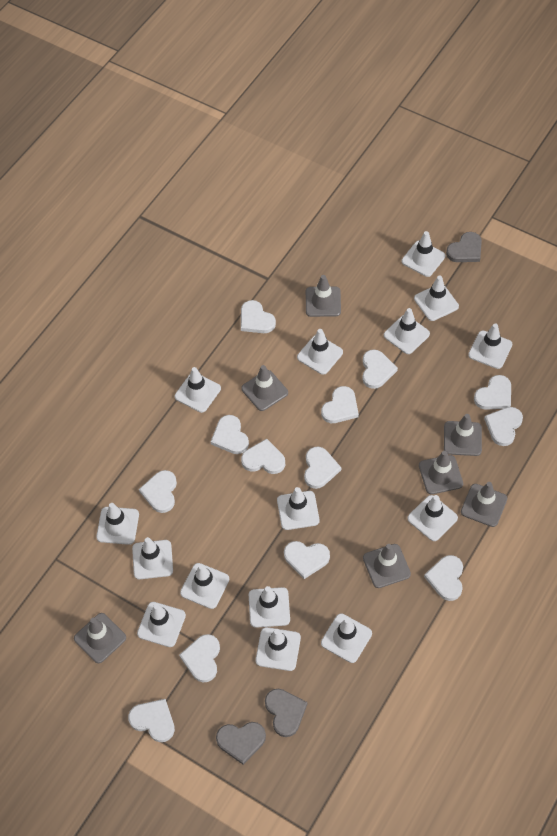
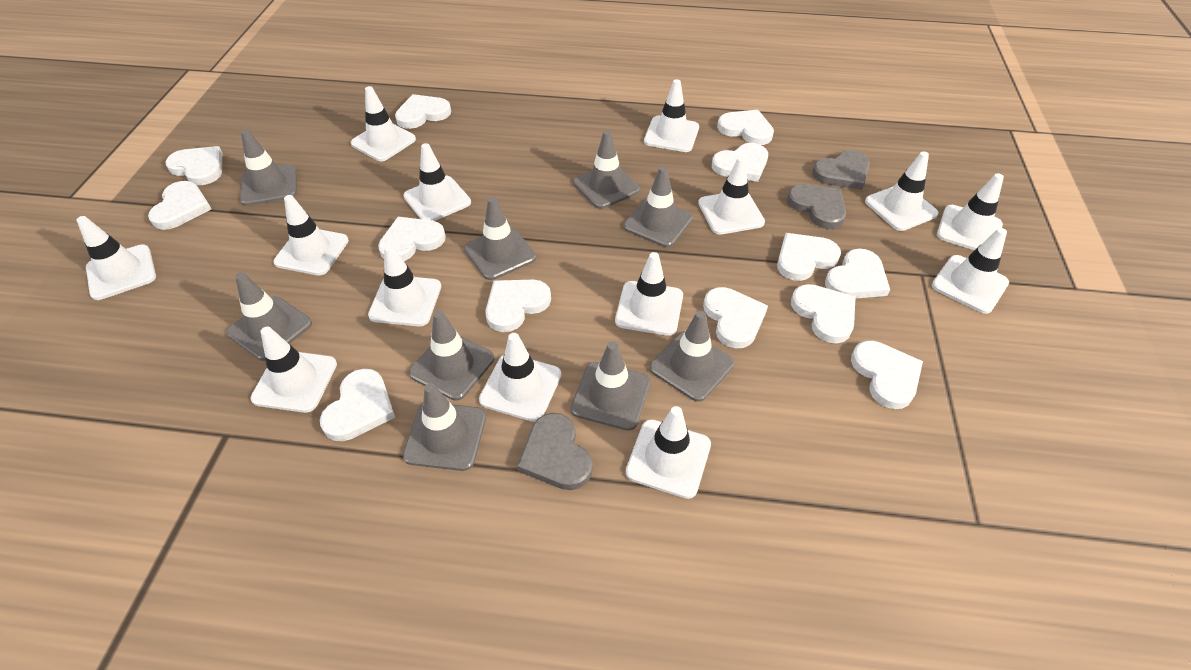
grey traffic cone: [74,613,126,663] [241,365,288,411] [306,275,341,317] [363,544,411,588] [419,451,463,494] [444,414,482,456] [461,482,507,527] = 7 -> [226,272,312,361] [240,129,297,206] [403,383,486,471] [409,311,494,401] [464,197,536,280] [571,341,650,431] [573,130,640,209] [624,166,693,247] [650,311,734,402] = 9
white traffic cone: [96,503,139,545] [132,537,173,579] [137,602,186,647] [175,367,221,413] [180,563,229,609] [249,586,290,628] [255,627,301,671] [277,487,320,530] [297,329,343,375] [321,614,372,663] [384,308,430,354] [402,231,445,277] [407,495,458,541] [414,275,459,321] [468,323,512,369] = 15 -> [76,216,156,300] [251,327,337,413] [273,195,349,276] [351,86,416,161] [368,245,441,326] [403,143,471,221] [479,333,561,422] [615,252,683,336] [626,406,711,499] [644,79,699,152] [698,157,765,235] [865,151,938,231] [932,228,1009,314] [937,173,1004,250] = 14

